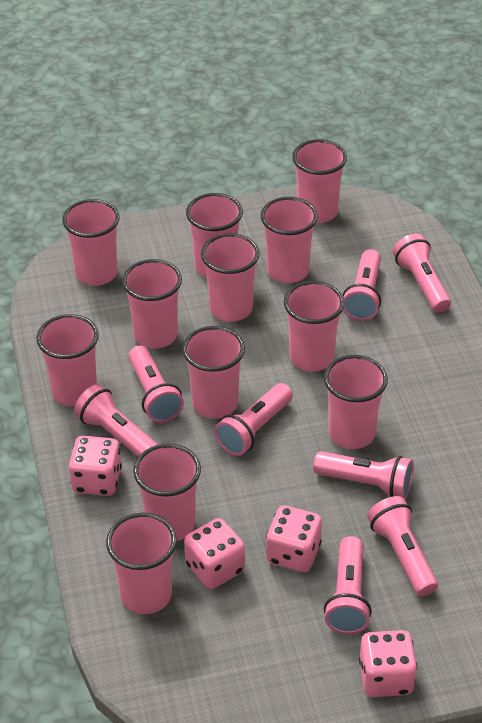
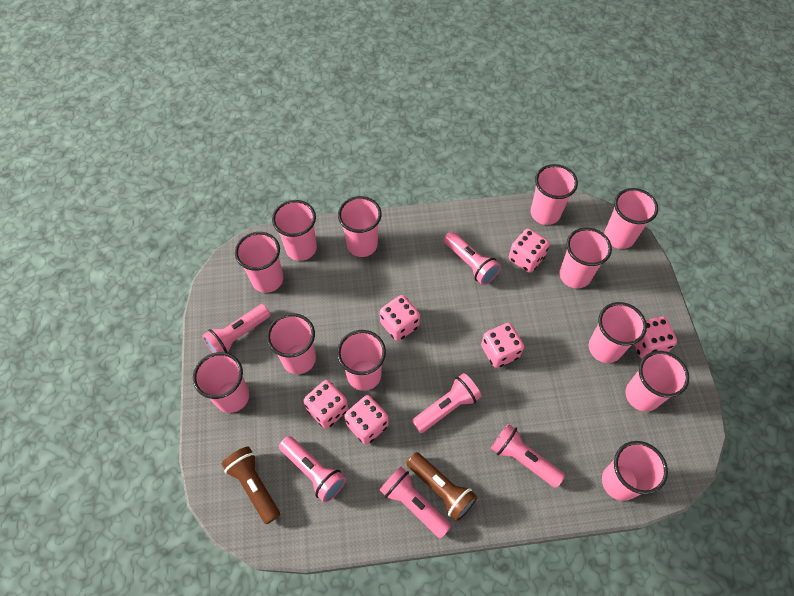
brown flashlight: none = 0 -> [222,447,280,524] [406,452,477,521] = 2
pink dice: [69,436,122,496] [184,518,245,589] [266,505,322,572] [359,630,417,697] = 4 -> [304,380,348,429] [344,395,389,444] [380,295,420,341] [481,323,524,368] [509,229,550,273] [634,317,677,359] = 6
pink flashlight: [74,384,158,457] [128,346,184,422] [214,383,293,456] [313,451,414,499] [324,536,372,634] [343,249,381,321] [367,496,438,596] [393,234,451,313] = 8 -> [202,304,271,353] [279,436,346,503] [380,467,451,538] [412,373,482,433] [444,231,501,285] [491,424,565,488] = 6

